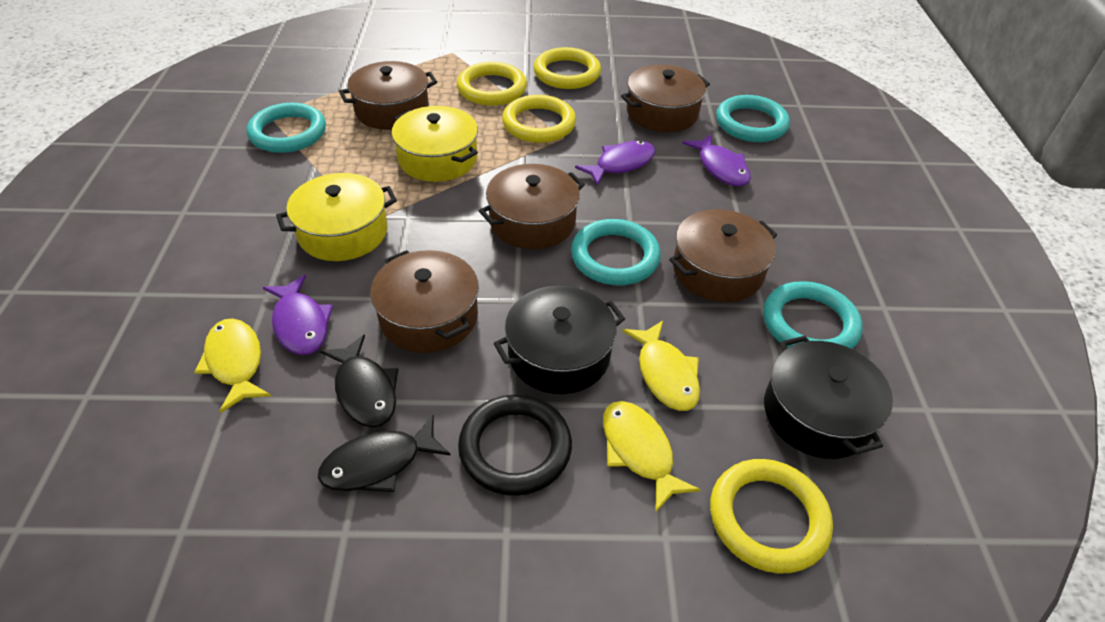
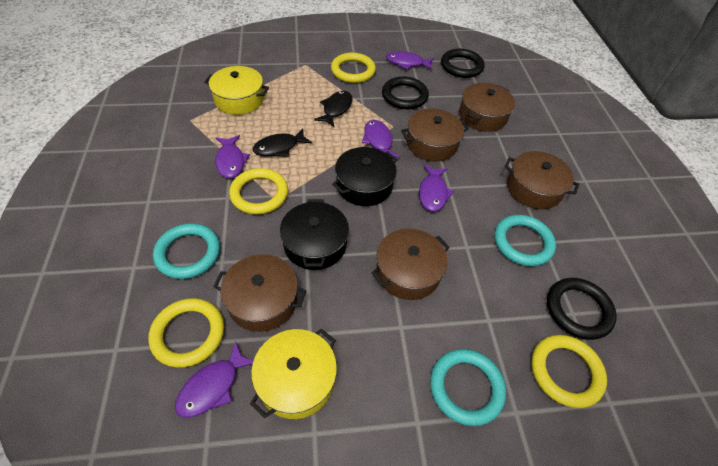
black ring: [458,395,572,496] = 1 -> [382,76,429,109] [441,49,485,78] [547,278,617,340] = 3
purple fish: [263,274,333,355] [575,141,655,186] [682,134,751,186] = 3 -> [175,341,253,418] [215,135,250,178] [362,120,400,158] [386,51,434,70] [419,165,454,212] = 5
turquoise ring: [247,103,326,153] [571,219,661,285] [716,95,790,142] [763,281,863,349] = 4 -> [153,223,220,279] [430,349,506,426] [494,215,556,266] = 3
yellow fish: [194,318,271,413] [603,401,701,513] [622,320,700,411] = 3 -> none = 0

